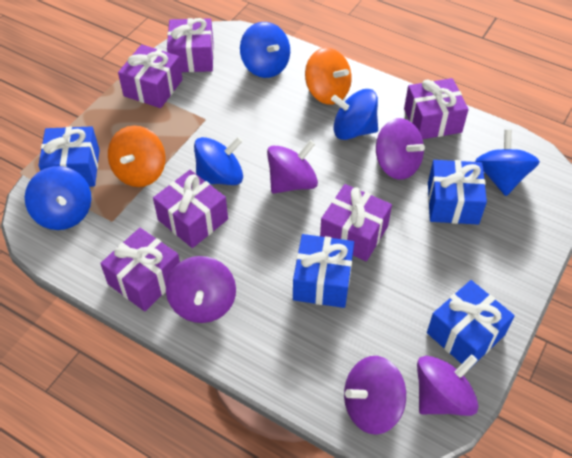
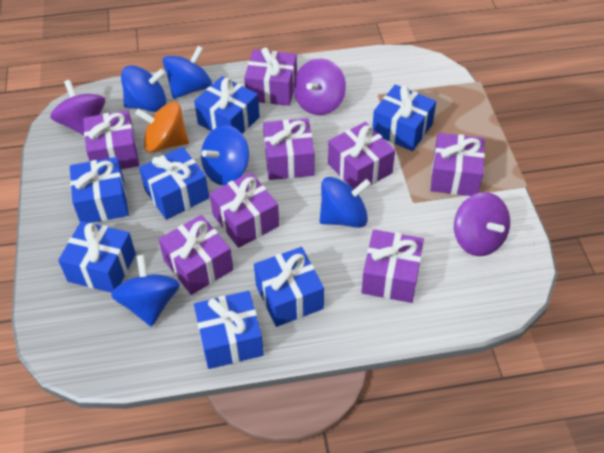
blue gift: [38,126,100,187] [293,234,354,308] [427,280,515,364] [428,160,487,224] = 4 -> [58,221,136,293] [70,157,129,223] [139,147,209,220] [194,76,260,134] [194,291,264,369] [254,247,324,327] [372,85,436,151] = 7
orange spinning top: [108,126,166,187] [305,47,352,105] = 2 -> [135,102,189,153] = 1
purple gift: [100,228,180,312] [118,44,183,108] [153,170,228,248] [167,18,214,72] [320,184,392,261] [404,78,469,139] = 6 -> [83,110,139,169] [158,215,233,295] [209,172,279,248] [244,47,297,106] [263,118,314,180] [328,122,395,189] [362,230,424,303] [430,133,485,196] = 8
purple spinning top: [166,256,236,323] [267,140,318,193] [344,356,406,435] [376,118,425,180] [417,355,479,416] = 5 -> [50,80,105,135] [294,59,346,115] [454,192,510,256] = 3

